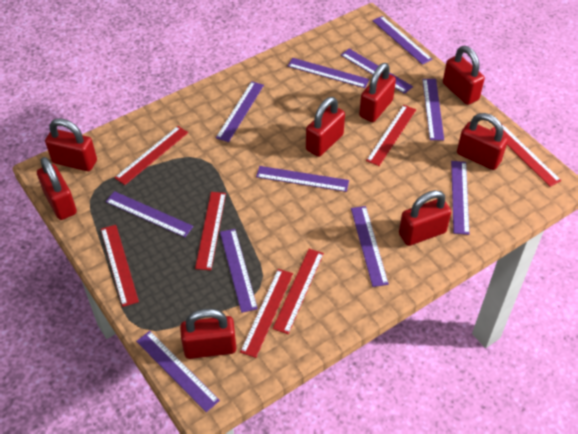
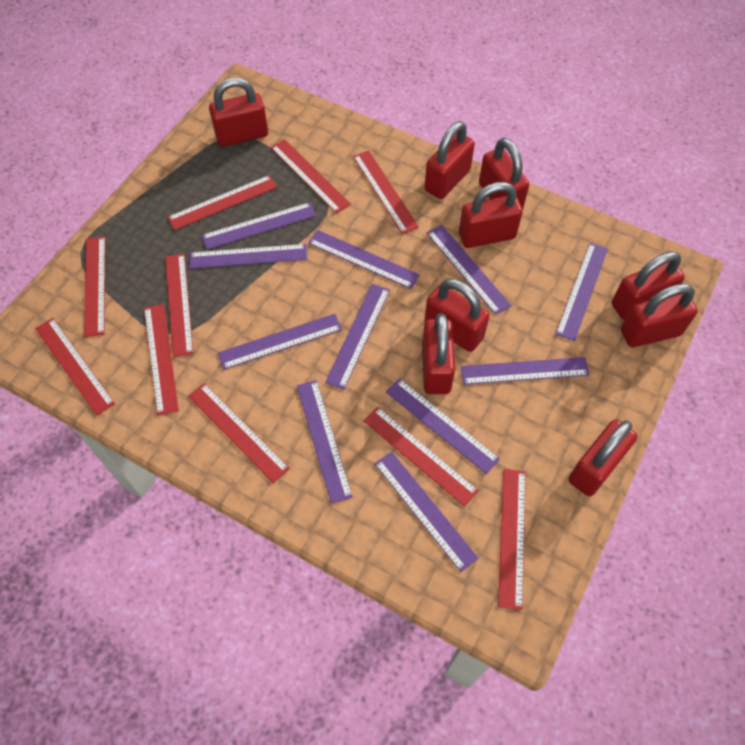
red padlock: [37,157,77,220] [45,118,97,171] [180,309,236,359] [306,97,345,157] [359,63,396,122] [399,190,451,246] [443,46,485,105] [457,113,508,170] = 8 -> [209,78,268,147] [422,313,455,394] [424,279,490,352] [425,121,475,199] [459,182,523,248] [479,138,529,210] [569,419,637,496] [612,251,685,320] [621,283,697,347] = 9
red ruler: [101,225,139,307] [114,126,188,185] [195,192,226,270] [240,269,293,358] [272,249,324,334] [366,105,416,166] [491,123,561,187] = 7 -> [35,318,115,415] [84,236,105,337] [144,304,179,415] [165,254,194,357] [167,175,277,230] [188,383,290,483] [271,139,351,213] [353,150,419,234] [363,407,479,507] [498,469,526,610] = 10

